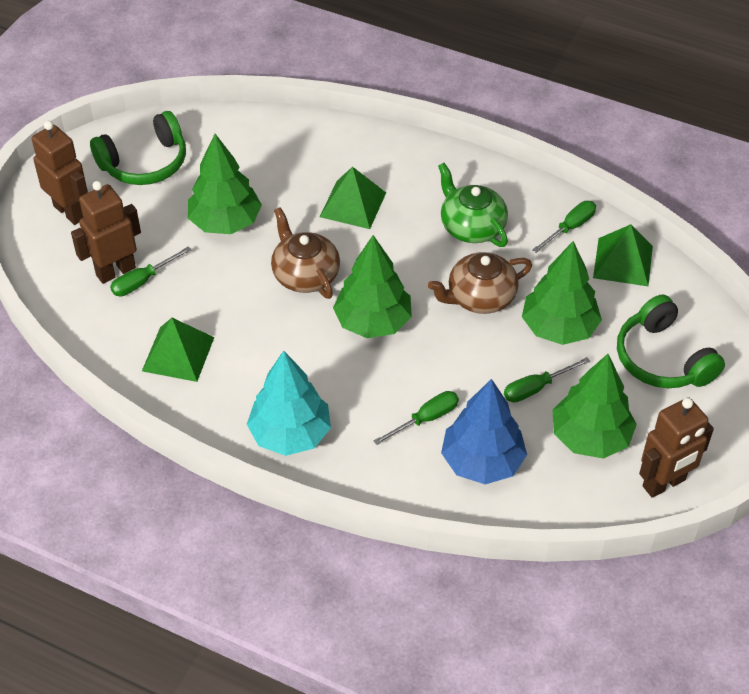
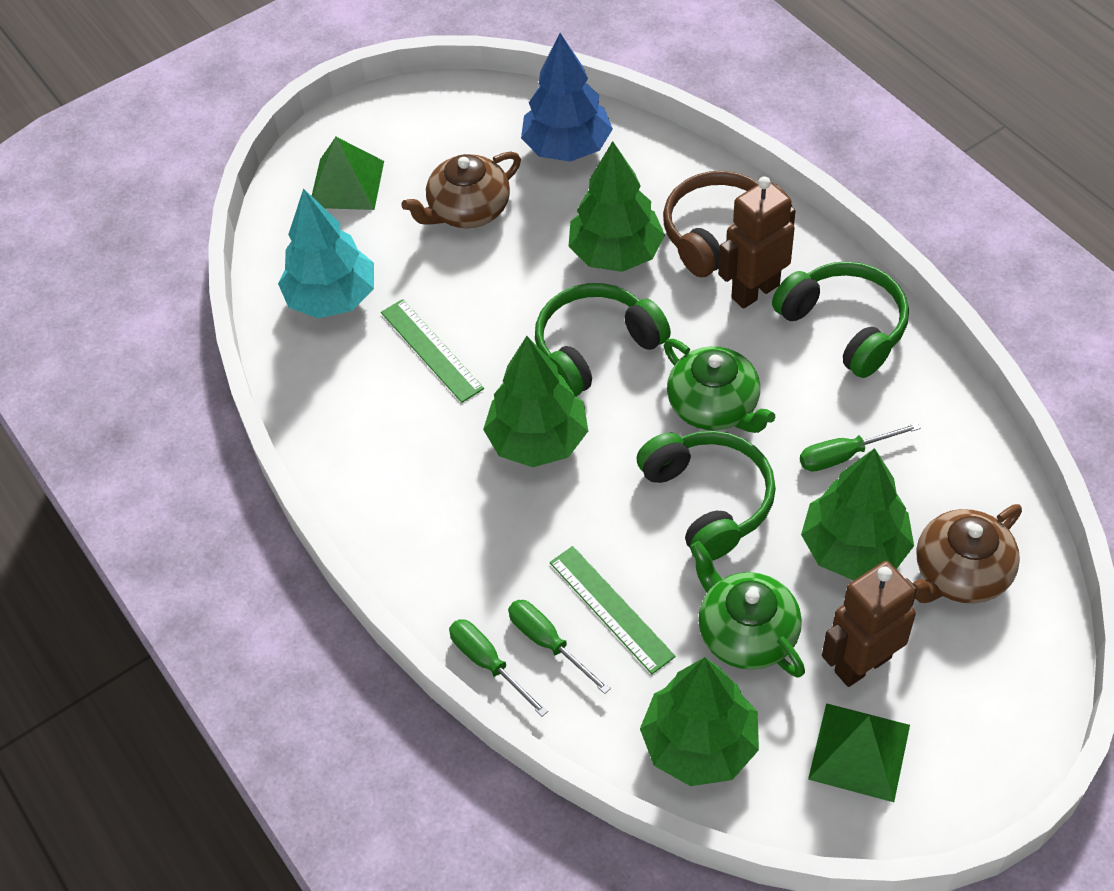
brown headphones: none = 0 -> [663,171,792,278] = 1
brown robot: [32,121,88,225] [71,181,141,284] [639,397,714,498] = 3 -> [718,176,796,309] [822,561,917,687] = 2
green headphones: [90,111,186,185] [617,294,725,388] = 2 -> [535,283,671,396] [637,431,776,561] [772,261,909,378] = 3
green pyramid: [142,318,214,382] [320,167,386,229] [593,224,653,286] = 3 -> [312,137,384,210] [808,703,910,802] = 2
green ruler: none = 0 -> [381,299,484,403] [550,546,676,674] = 2
green screwdriver: [110,247,191,296] [374,391,459,445] [504,357,590,403] [532,201,596,253] = 4 -> [449,619,548,717] [508,600,611,694] [800,423,920,472] = 3
green teapot: [438,163,508,247] = 1 -> [664,339,776,433] [690,541,805,678] = 2

